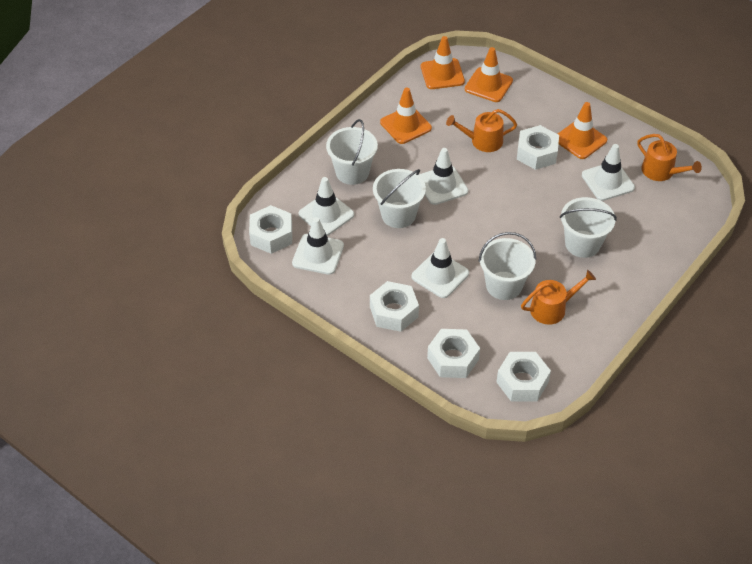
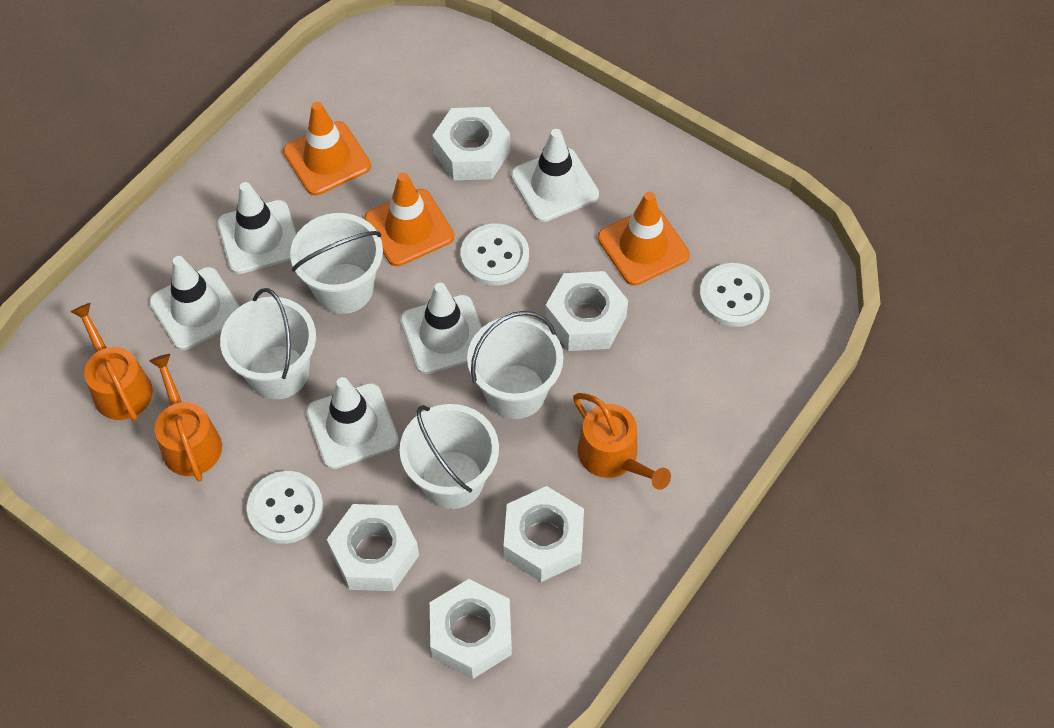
orange traffic cone: [380,88,432,144] [421,36,465,89] [465,47,513,102] [558,102,607,159] = 4 -> [283,102,371,195] [364,173,454,266] [598,192,690,286] = 3
white button: none = 0 -> [247,471,323,544] [461,223,529,286] [699,263,770,327] = 3

